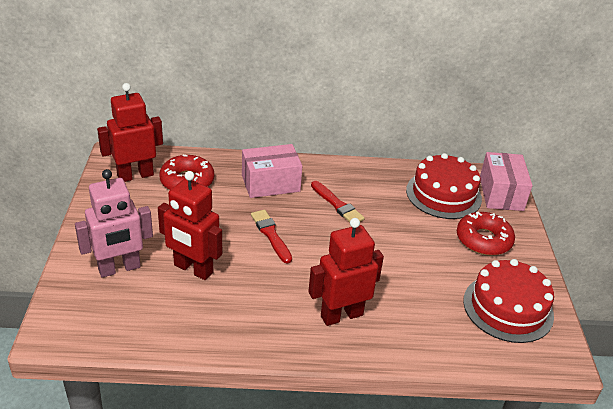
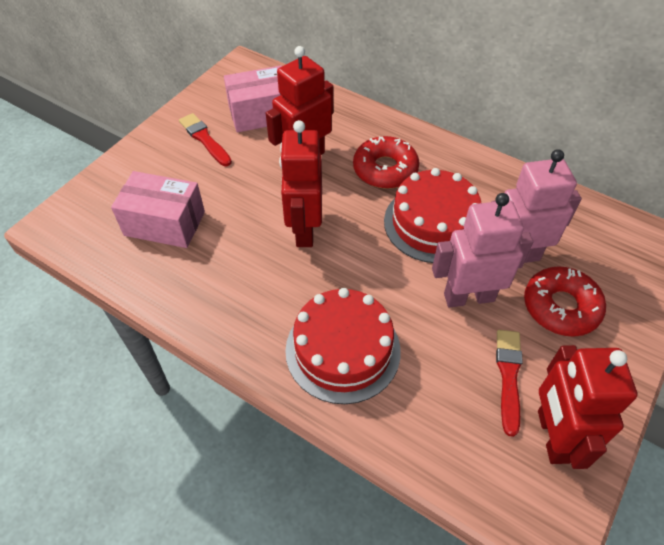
pink robot: [75,169,153,278] = 1 -> [432,193,533,307] [492,149,581,263] = 2

